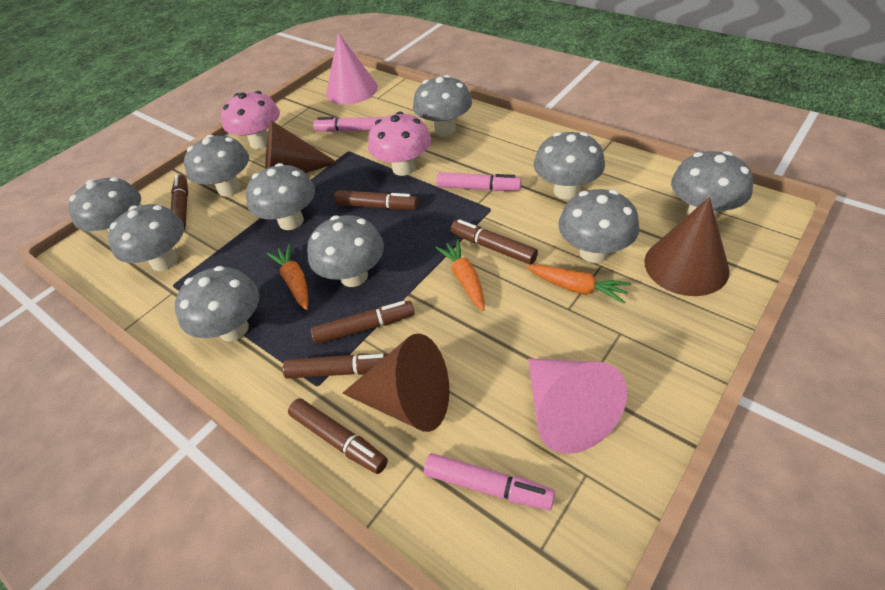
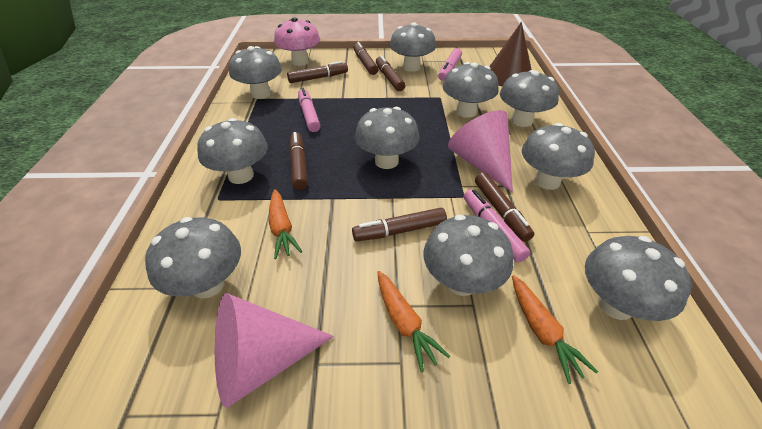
brown cone: [265,120,338,173] [342,334,449,432] [644,197,730,296] = 3 -> [489,22,532,87] = 1
pink mushroom: [221,91,280,149] [368,112,431,176] = 2 -> [274,17,320,66] = 1

